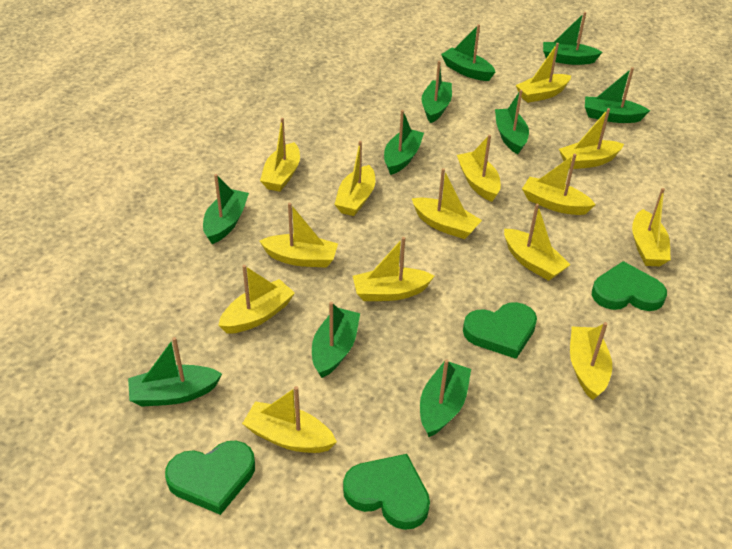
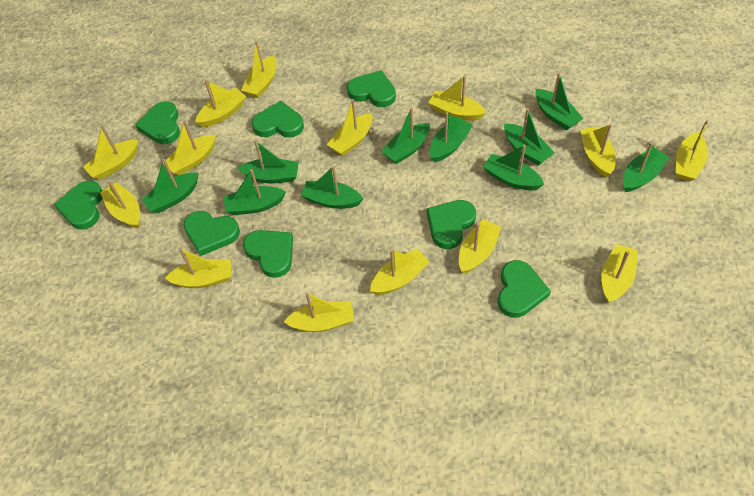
green heart: [165,441,255,515] [343,454,430,530] [463,302,537,359] [592,261,667,311] = 4 -> [54,180,102,230] [136,101,180,144] [183,211,240,256] [243,230,293,278] [252,101,304,137] [347,70,396,107] [427,200,476,249] [498,260,551,318] = 8

